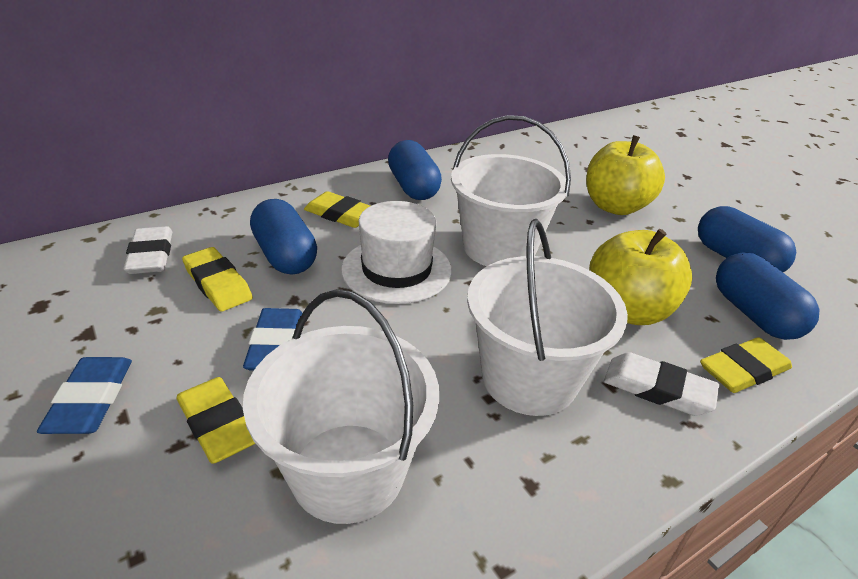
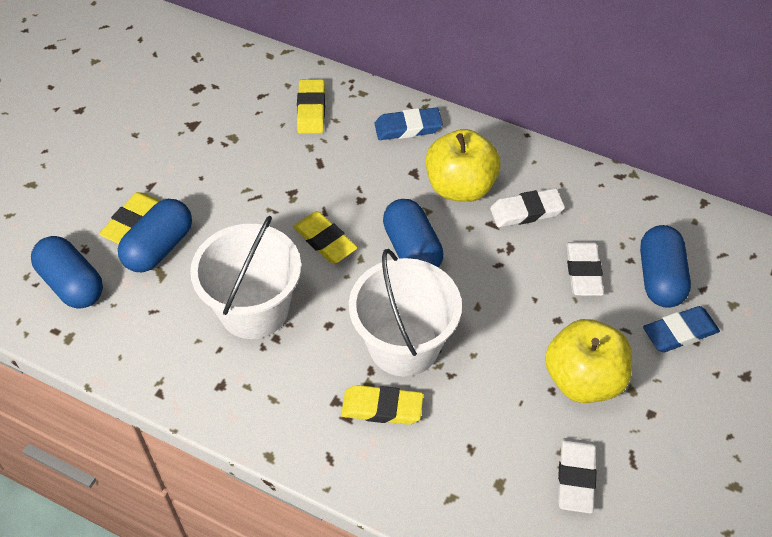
white bucket: [243,289,439,524] [451,115,571,266] [467,219,628,416] = 3 -> [190,216,301,339] [349,249,462,376] = 2
white eraser: [124,226,172,274] [604,352,719,416] = 2 -> [490,188,565,227] [558,438,596,514] [566,242,604,296] = 3
white hat: [341,201,452,304] = 1 -> none = 0

